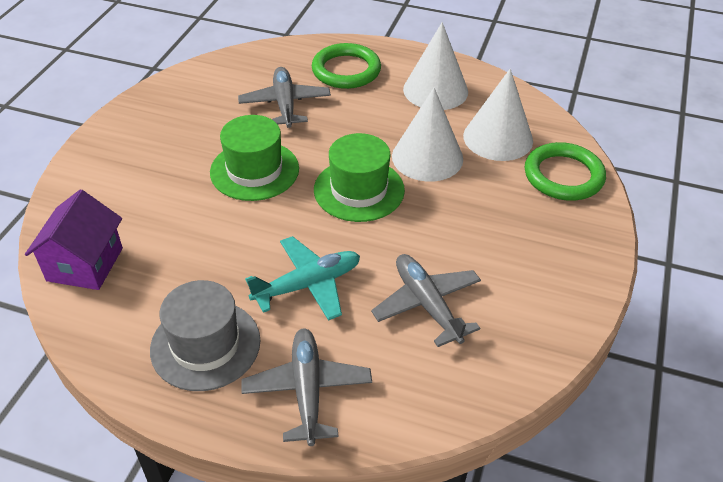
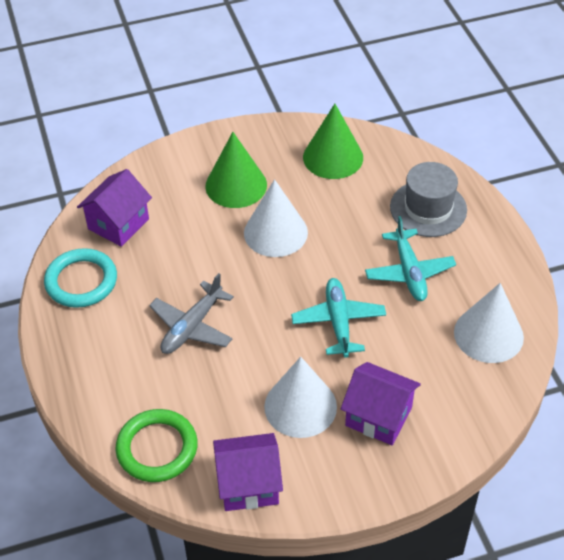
green cone: none = 0 -> [205,132,267,208] [303,104,363,179] = 2
green hat: [210,115,299,201] [314,133,405,222] = 2 -> none = 0
green ring: [312,43,381,89] [525,142,606,201] = 2 -> [115,409,198,482] = 1
grey plane: [238,67,331,128] [242,329,372,446] [371,254,481,347] = 3 -> [149,273,234,354] = 1
purple house: [25,189,123,290] = 1 -> [77,169,152,247] [213,433,283,511] [341,362,421,445] = 3
turquoise plane: [245,236,360,321] = 1 -> [291,278,386,358] [365,216,456,301] = 2
turquoise ring: none = 0 -> [44,248,117,308] = 1

